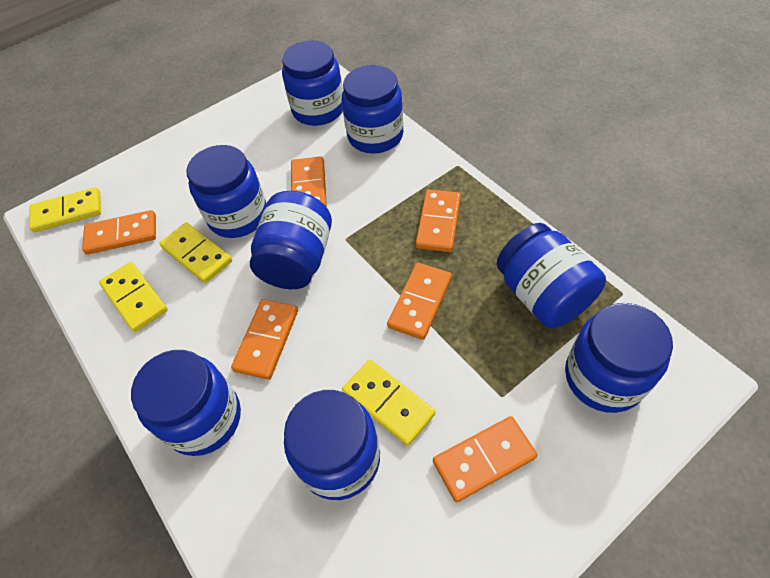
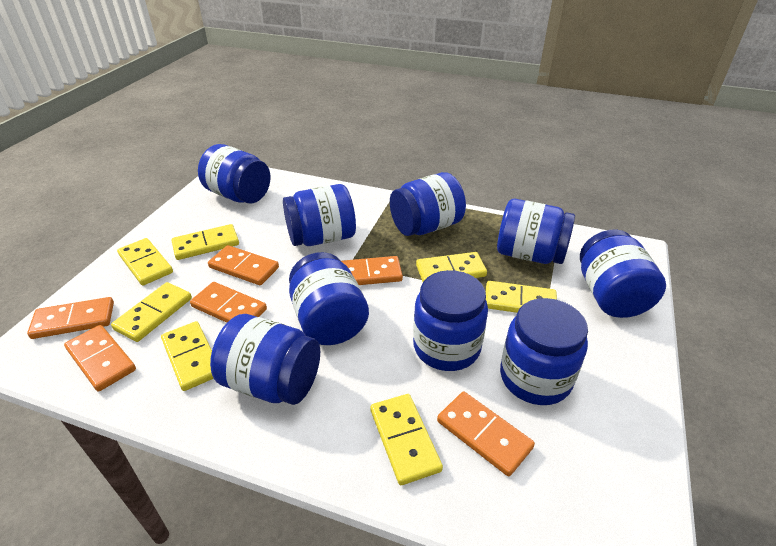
blue jar: [131,350,241,456] [186,145,267,238] [250,191,332,289] [282,40,343,126] [284,390,380,500] [342,65,403,154] [497,223,606,328] [565,303,673,413] = 8 -> [198,144,271,204] [210,314,320,405] [283,184,356,246] [289,252,369,345] [390,172,466,236] [413,270,488,371] [497,199,575,264] [500,298,588,405] [580,229,666,318] = 9
yellow domino: [29,187,101,232] [99,262,168,332] [160,222,232,283] [342,360,435,446] = 4 -> [111,282,192,342] [117,238,173,286] [161,321,214,391] [171,224,239,260] [370,394,443,485] [416,252,487,282] [486,281,557,313] = 7

